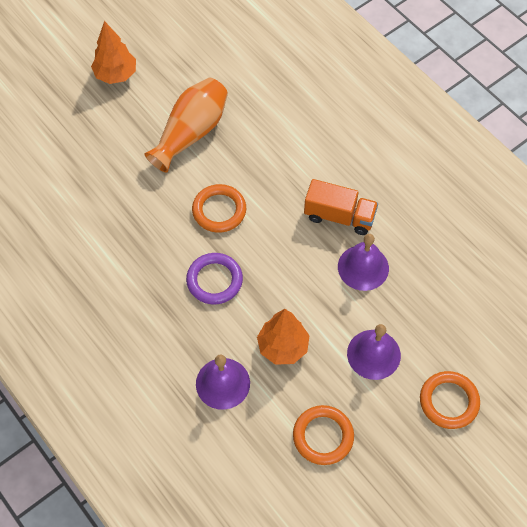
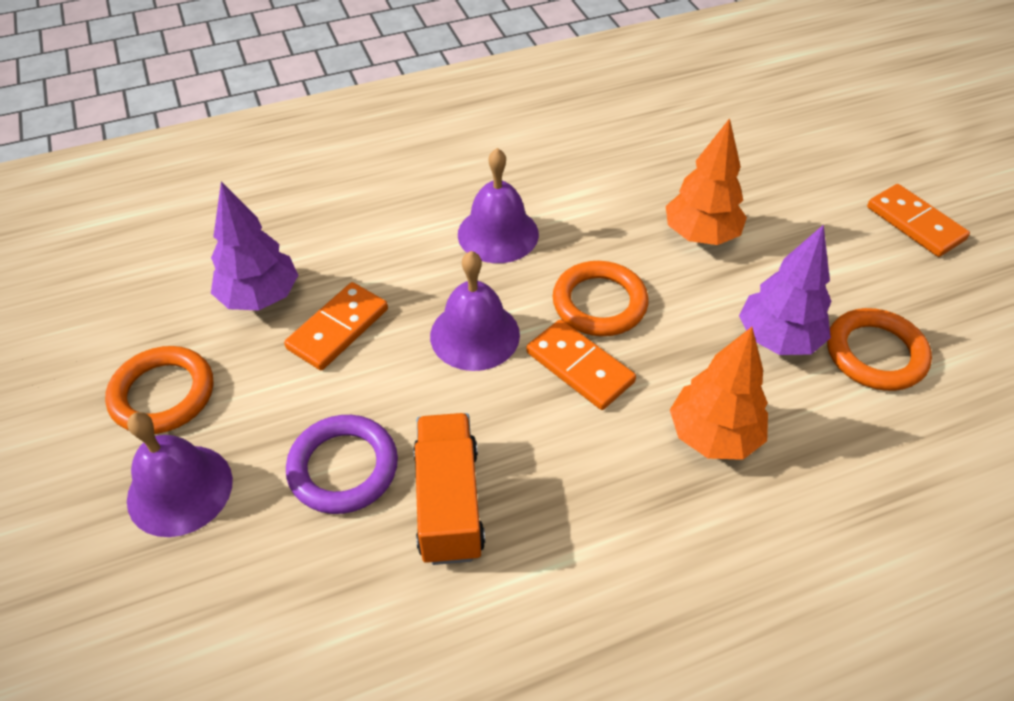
orange domino: none = 0 -> [284,282,388,370] [527,319,636,410] [867,184,970,257] = 3
orange vase: [145,78,228,172] = 1 -> none = 0
purple tree: none = 0 -> [211,182,298,311] [739,224,832,355] = 2

